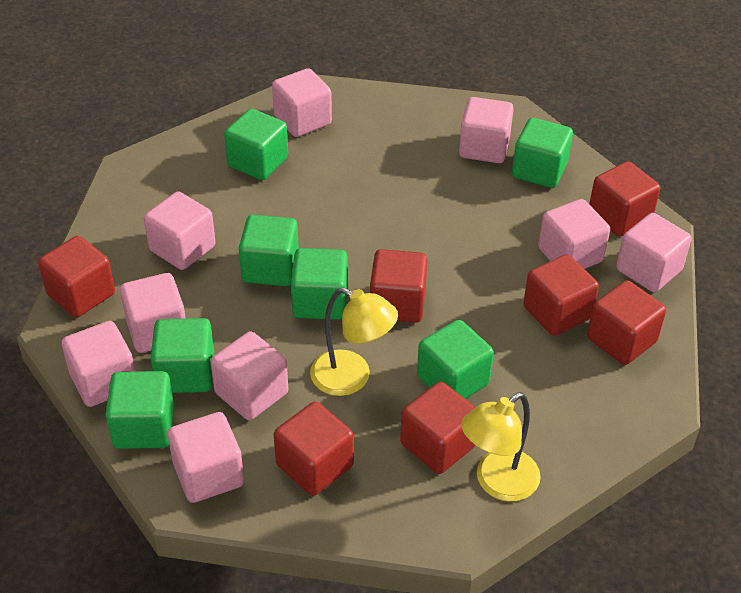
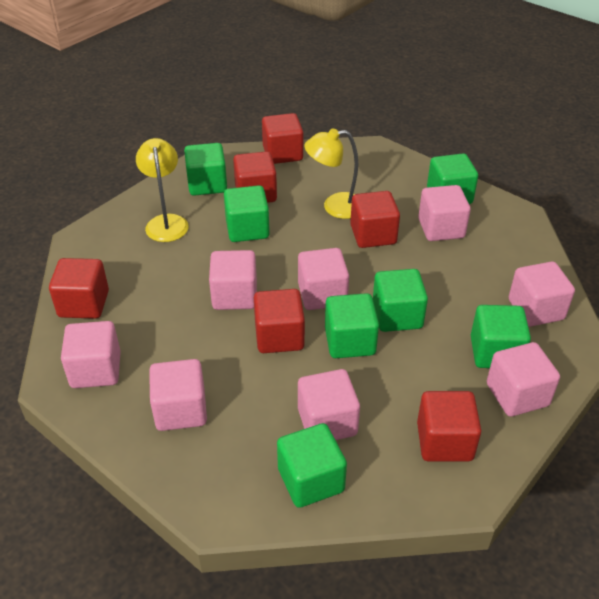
pink cube: [62,321,135,407] [120,273,186,353] [144,191,216,270] [168,412,244,503] [211,331,288,420] [272,68,332,137] [459,97,514,163] [538,199,610,269] [616,213,692,292] = 9 -> [61,321,121,388] [149,359,207,431] [209,250,257,310] [298,248,349,310] [298,369,360,440] [418,185,471,241] [487,342,560,417] [508,262,575,327] = 8
red cube: [38,236,115,318] [274,402,354,496] [370,249,428,323] [400,382,475,474] [523,254,599,336] [587,280,666,365] [589,161,660,237] = 7 -> [49,258,109,319] [233,151,277,203] [254,289,305,353] [262,113,303,164] [350,191,400,248] [417,391,481,461] = 6

